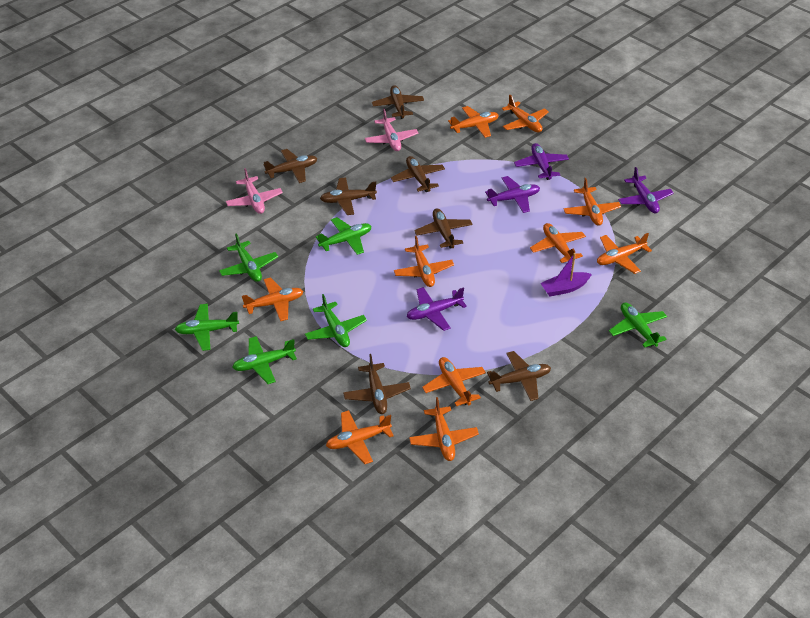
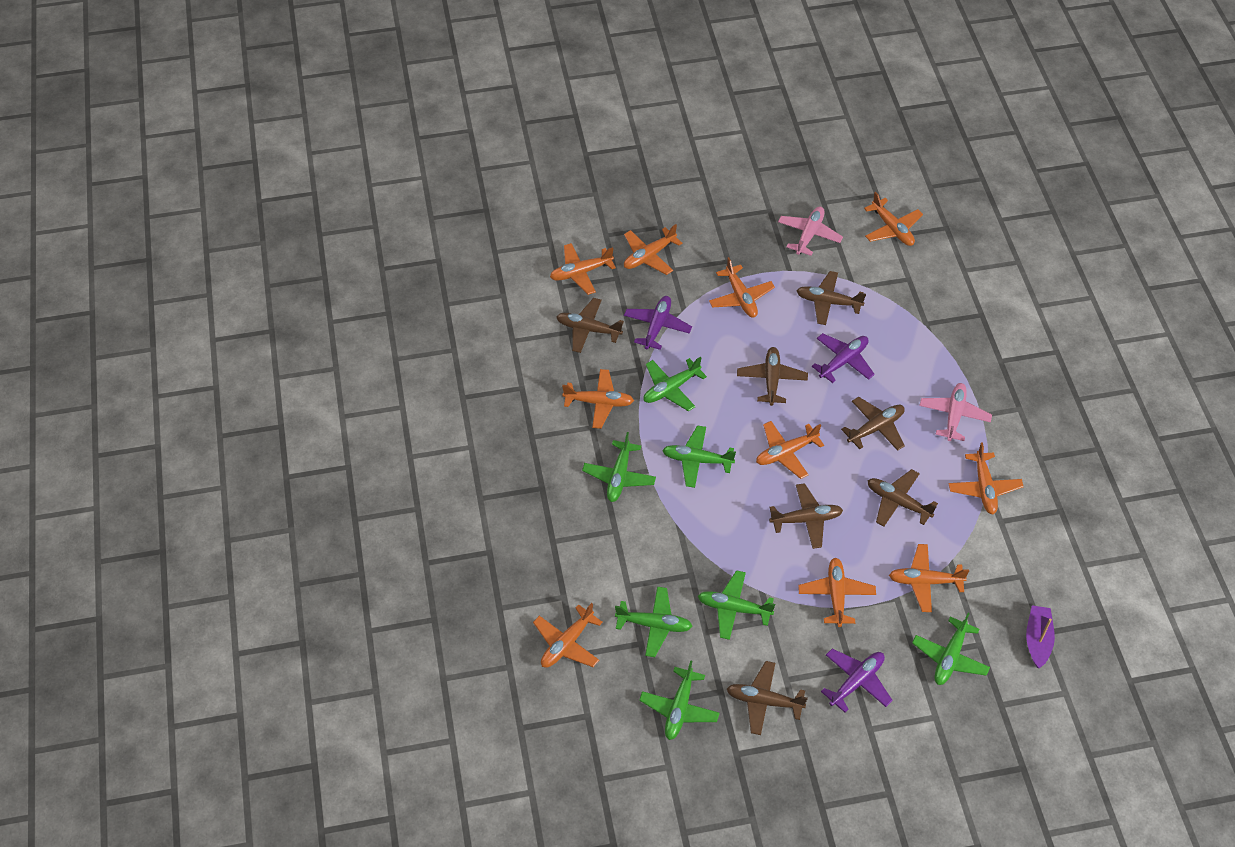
green plane: [175,304,239,351] [219,233,278,282] [232,336,297,384] [305,294,367,347] [316,217,372,255] [609,302,667,348] = 6 -> [582,432,656,502] [615,587,693,657] [639,660,719,740] [644,357,707,411] [662,425,736,488] [698,570,775,640] [912,612,990,685] = 7
purple plane: [407,287,467,331] [485,176,540,213] [514,143,569,180] [618,167,674,213] = 4 -> [624,296,692,350] [812,333,875,383] [821,648,893,713] = 3

